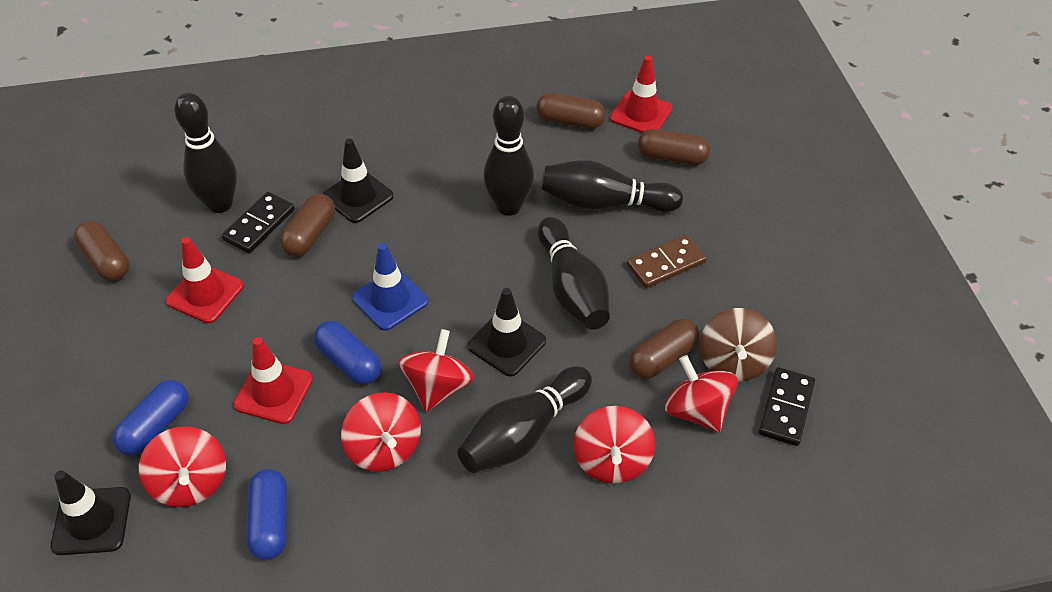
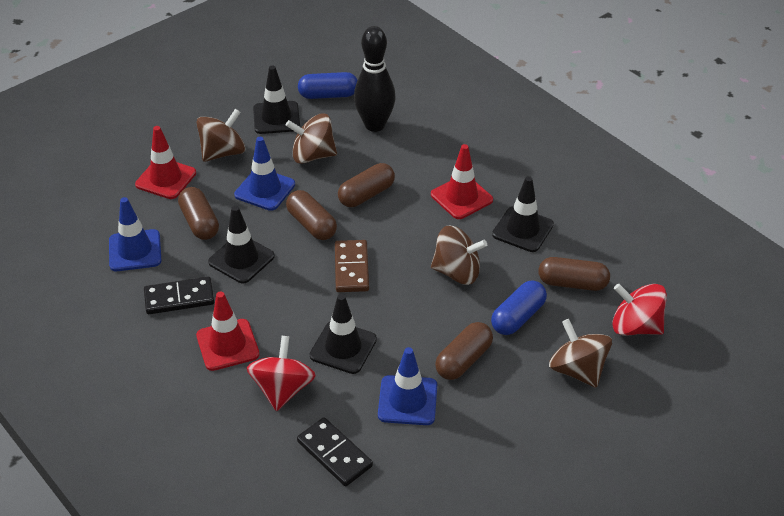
black bowling pin: [174,93,237,213] [457,366,592,473] [483,96,534,216] [538,217,610,330] [541,160,683,212] = 5 -> [354,26,396,132] = 1
black traffic cone: [51,470,131,555] [323,138,394,223] [468,288,546,376] = 3 -> [208,206,275,283] [253,66,300,134] [310,294,377,374] [492,176,554,252] = 4
blue capsule: [113,380,189,455] [247,469,287,560] [314,321,381,385] = 3 -> [298,72,358,99] [491,280,547,335] = 2
blue traffic cone: [352,243,428,331] = 1 -> [109,197,161,271] [234,137,295,211] [378,347,437,425] = 3
brown spinning top: [700,308,777,382] = 1 -> [196,109,246,162] [286,113,337,164] [431,226,487,285] [549,319,612,388] = 4
red spinning top: [139,427,226,507] [341,392,421,472] [398,329,474,412] [573,406,655,484] [665,355,738,432] = 5 -> [247,336,316,411] [612,284,667,336] = 2

